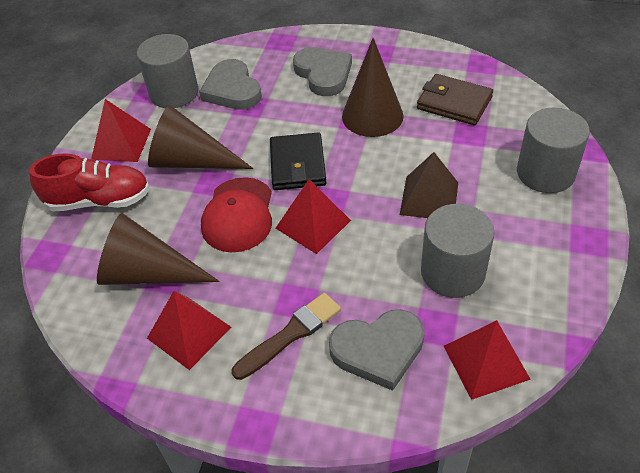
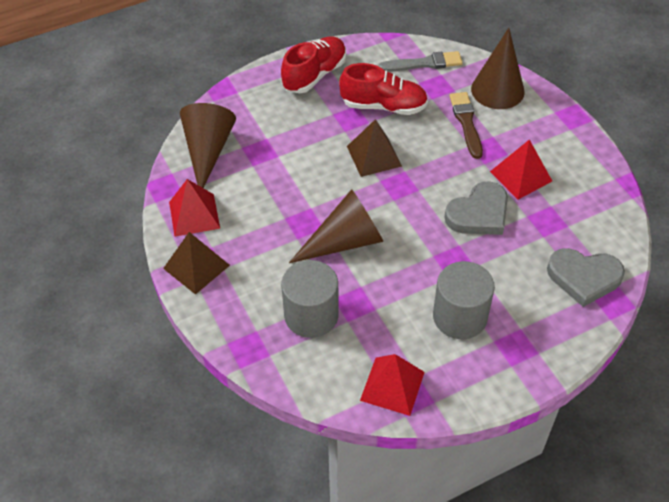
black wallet: [270,132,327,190] = 1 -> none = 0
brown pyramid: [400,152,458,218] = 1 -> [163,232,230,295] [347,119,402,177] = 2
brown wallet: [417,74,493,126] = 1 -> none = 0
grey brush: none = 0 -> [379,51,463,72] = 1
grey cylinder: [137,34,199,108] [421,204,494,298] [517,108,590,193] = 3 -> [281,260,339,338] [433,261,495,339] = 2
grey heart: [199,59,262,110] [293,47,352,96] [329,309,425,391] = 3 -> [444,182,508,235] [547,248,625,307] = 2
red cap: [201,177,272,252] = 1 -> none = 0
red pyramid: [91,99,151,162] [147,291,231,370] [276,179,351,254] [444,320,531,400] = 4 -> [169,179,220,237] [360,354,425,416] [490,139,552,200] = 3
red shoe: [29,153,150,212] = 1 -> [281,36,346,93] [339,63,428,115] = 2

